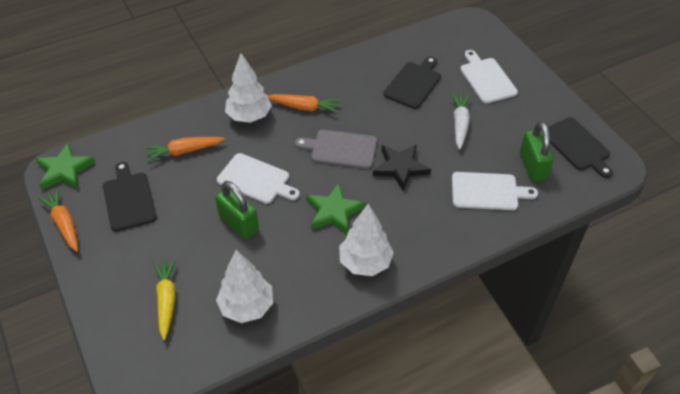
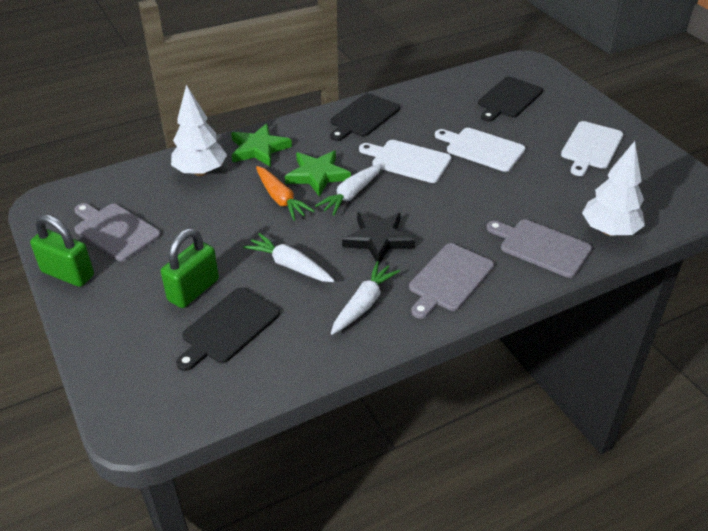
grey cutting board: [295,130,377,169] = 1 -> [74,203,161,261] [409,243,494,319] [486,219,592,278] = 3
orange carrot: [37,188,78,252] [144,137,225,162] [268,94,342,113] = 3 -> [256,166,315,221] = 1
white carrot: [451,93,470,150] = 1 -> [243,233,335,282] [315,163,383,216] [331,261,400,335] = 3
white tree: [216,250,273,323] [225,53,272,123] [339,204,394,276] = 3 -> [171,85,227,176] [582,141,645,236] = 2
yellow carrot: [153,258,176,340] = 1 -> none = 0

